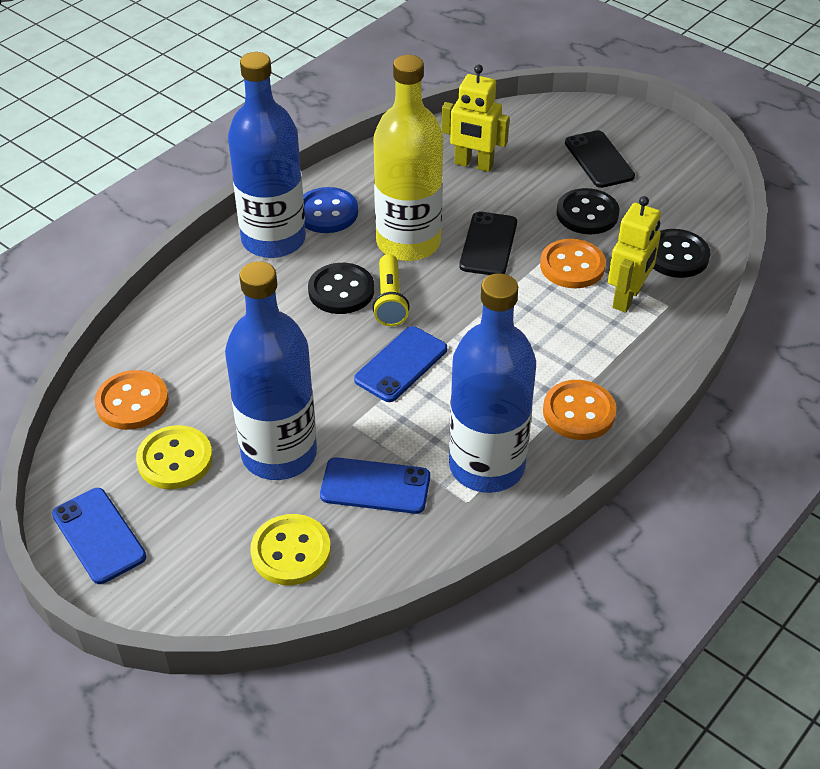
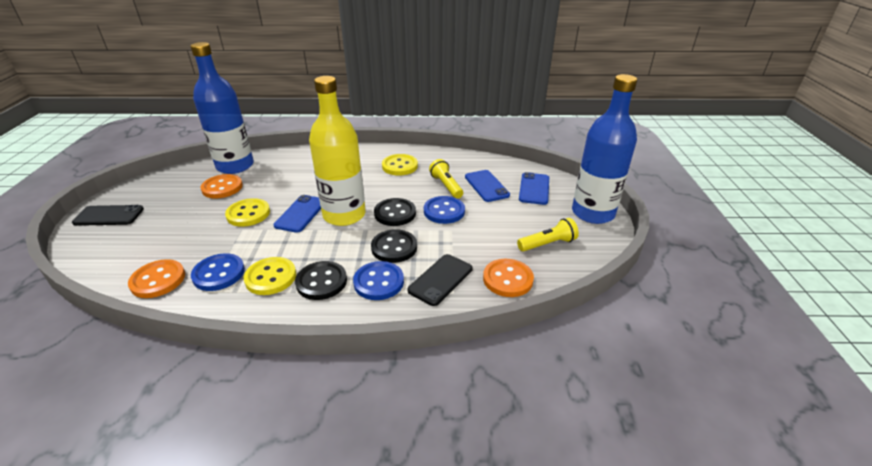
blue bottle: [225,261,317,480] [228,52,306,258] [449,273,536,493] = 3 -> [190,42,254,174] [572,74,637,224] = 2
blue button: [303,187,358,233] = 1 -> [191,253,245,291] [353,261,404,300] [424,196,465,224] = 3
yellow button: [136,425,213,489] [250,514,331,585] = 2 -> [225,198,270,227] [244,257,296,295] [382,154,418,176] = 3
yellow flashlight: [372,254,410,326] = 1 -> [429,159,463,199] [517,218,579,252] = 2
yellow robot: [441,65,510,172] [608,196,661,313] = 2 -> none = 0

